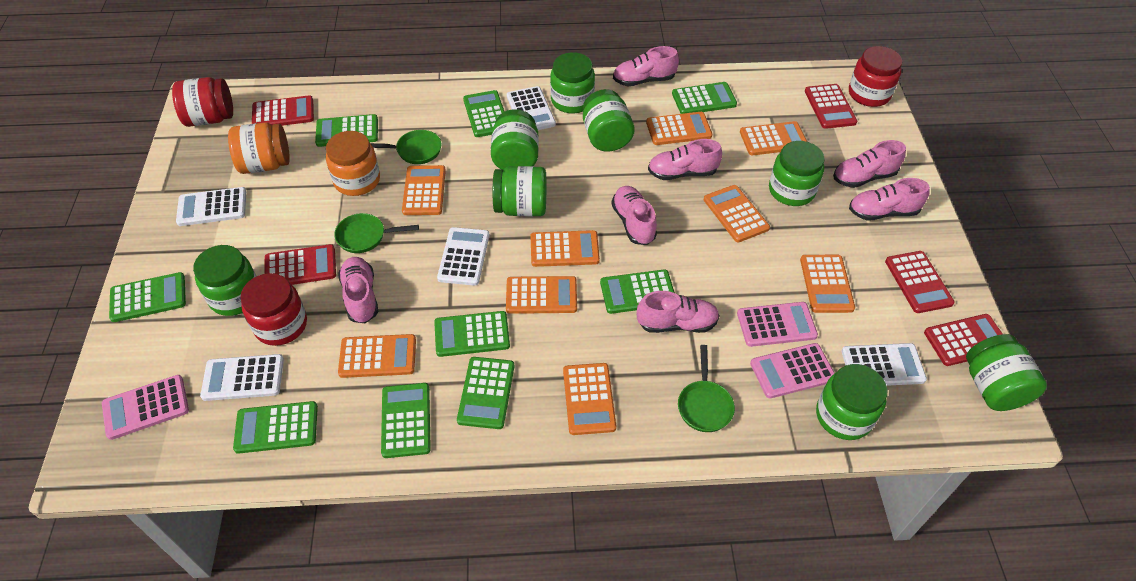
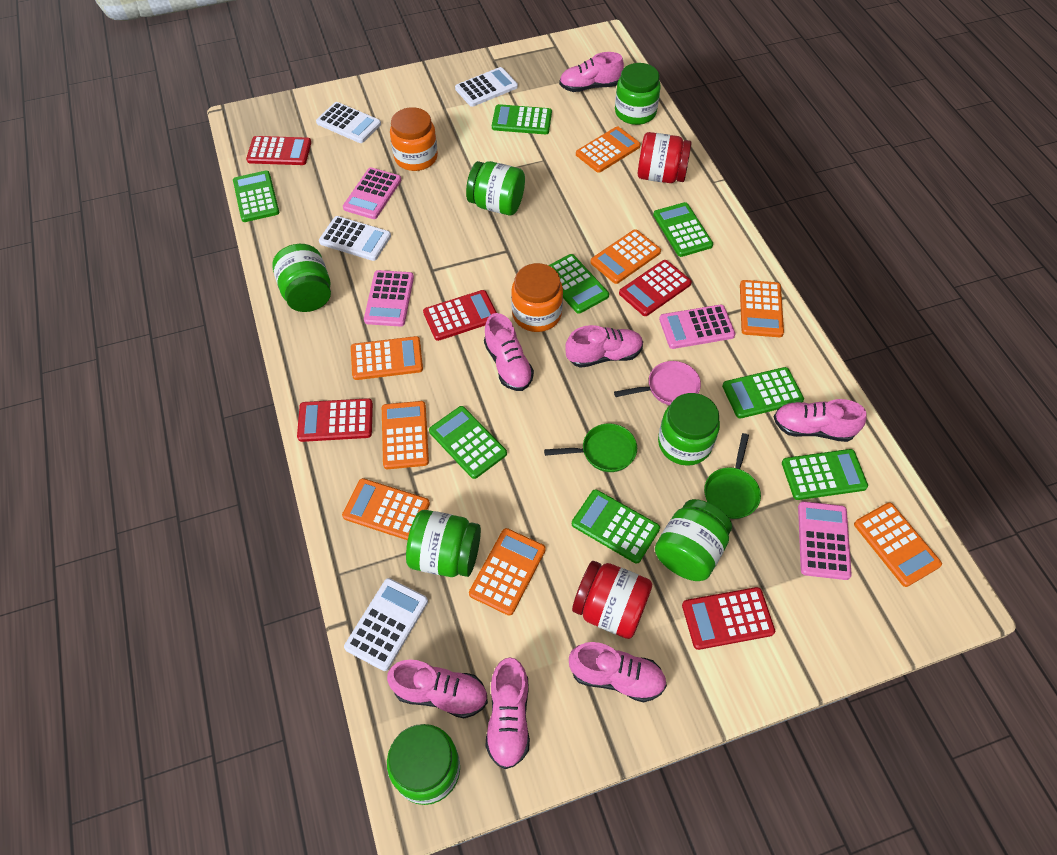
green calculator: [109,272,186,322] [233,401,318,454] [315,114,378,147] [381,383,431,458] [434,311,510,357] [457,357,514,429] [463,90,505,137] [600,270,675,314] [672,82,737,114] = 9 -> [233,171,279,222] [429,406,507,479] [492,104,552,134] [548,254,609,314] [572,489,660,564] [653,202,713,257] [722,367,804,418] [782,449,868,500] = 8
green jar: [193,245,256,316] [491,109,539,171] [493,166,546,217] [550,52,595,114] [583,89,635,152] [769,141,825,206] [816,364,887,440] [966,334,1047,411] = 8 -> [272,244,331,312] [387,724,460,805] [406,510,481,577] [466,161,525,215] [615,63,661,125] [655,499,732,581] [658,393,720,466] = 7
green pan: [334,213,419,253] [370,130,442,164] [678,345,735,432] = 3 -> [544,423,637,472] [704,433,761,519] = 2
orange calculator: [338,334,416,378] [402,165,446,215] [506,276,577,314] [530,230,600,267] [563,363,616,435] [646,112,712,145] [704,185,770,242] [740,121,807,155] [800,255,855,313] = 9 -> [342,478,430,540] [351,336,423,380] [382,401,429,469] [469,528,546,616] [576,126,641,173] [590,229,661,284] [740,280,784,337] [854,502,942,587] = 8
pink calculator: [102,375,189,440] [737,302,818,347] [750,343,835,399] = 3 -> [343,167,401,219] [364,270,414,327] [659,305,735,349] [798,501,852,580] = 4
pink pan: none = 0 -> [614,361,701,405] = 1
red jar: [172,77,233,127] [241,273,307,346] [849,46,902,107] = 3 -> [572,561,652,639] [638,132,692,183] = 2
white calculator: [176,187,246,226] [200,354,284,401] [437,227,489,286] [507,86,556,130] [842,343,927,386] = 5 -> [316,102,381,143] [319,216,391,261] [344,578,428,671] [455,67,518,107] = 4

